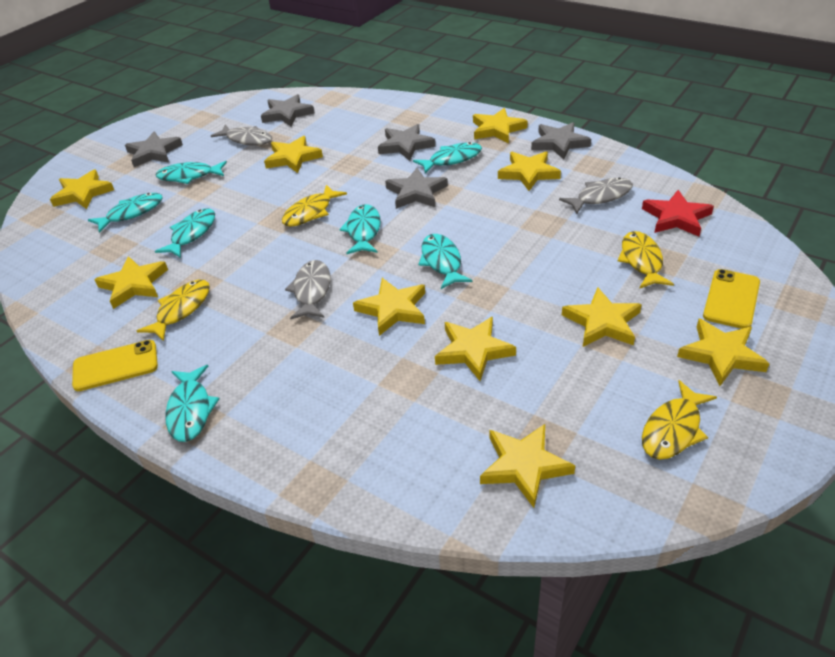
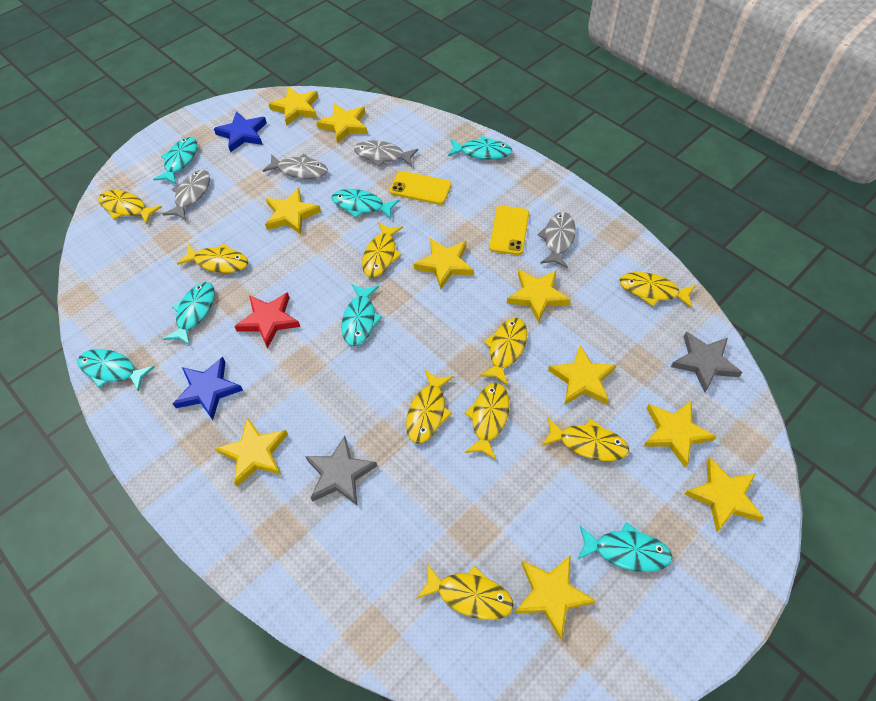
blue star: none = 0 -> [173,357,243,420] [214,111,267,152] = 2
grey fish: [211,124,272,146] [285,260,330,319] [559,178,633,214] = 3 -> [163,170,210,220] [263,154,328,179] [354,140,418,166] [538,212,576,268] = 4
grey star: [125,132,183,167] [261,94,314,126] [378,124,435,161] [385,168,448,209] [531,122,591,159] = 5 -> [305,436,377,505] [671,331,742,392] = 2
yellow fish: [137,280,210,341] [282,185,347,227] [618,231,674,288] [642,380,717,460] = 4 -> [98,190,162,225] [177,243,248,273] [362,222,403,277] [406,369,453,443] [416,564,514,620] [464,383,510,460] [479,318,527,386] [542,418,629,461] [619,272,695,308] = 9

